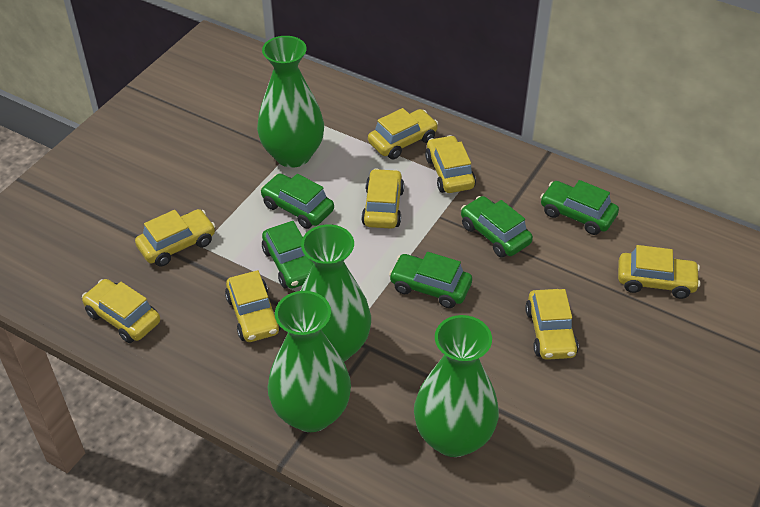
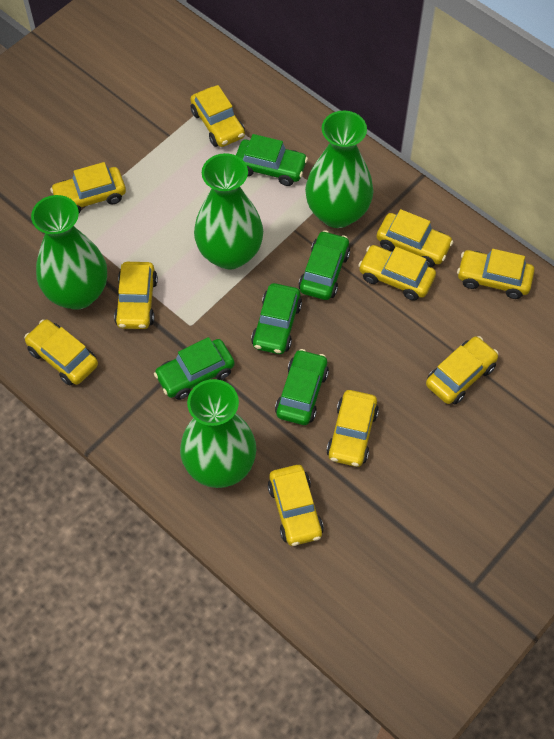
yellow car: [82,279,160,343] [135,209,216,267] [225,270,281,342] [361,168,404,229] [368,108,438,159] [425,135,476,193] [525,289,579,360] [618,245,701,299] = 8 -> [24,319,98,385] [50,162,126,213] [114,262,158,329] [190,85,245,147] [268,465,324,546] [327,390,379,467] [358,245,436,301] [377,209,453,267] [426,336,499,405] [457,249,534,299] = 10

